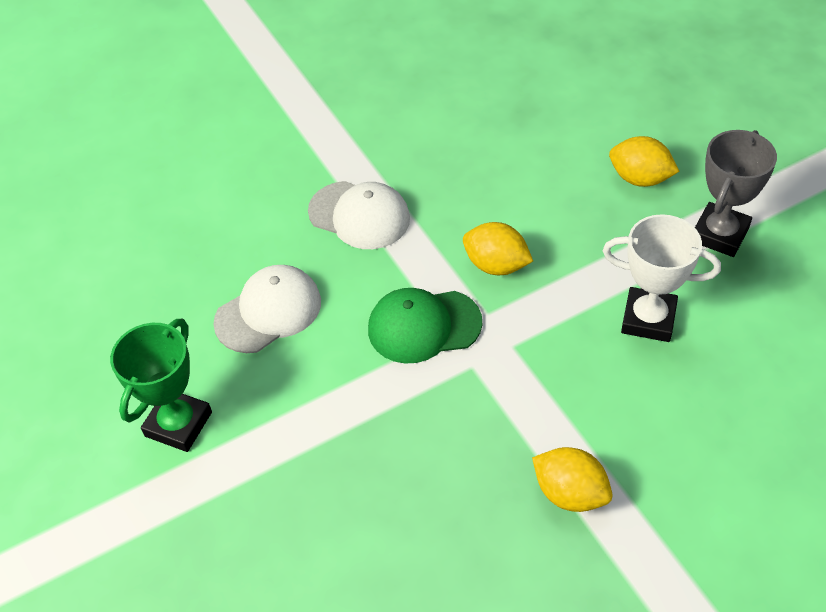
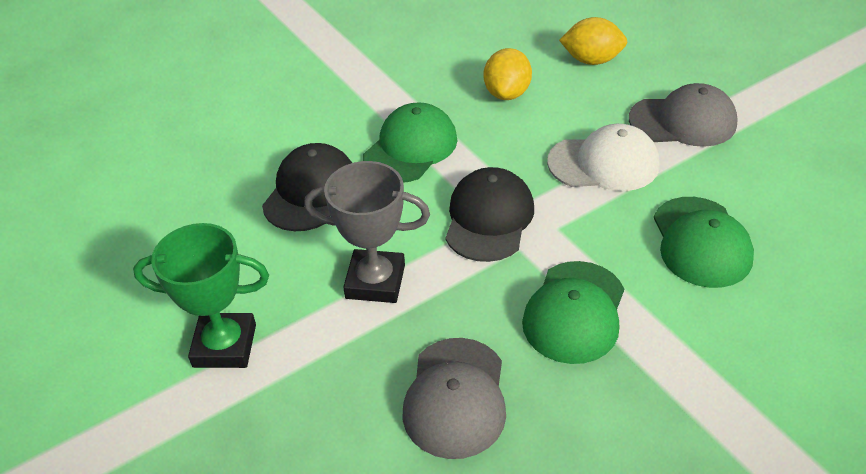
black cap: none = 0 -> [262,143,352,231] [445,167,534,262] = 2
green cap: [368,288,482,364] = 1 -> [363,102,457,183] [522,261,624,364] [654,197,754,288] = 3
grey cap: none = 0 -> [403,338,506,459] [629,83,738,147] = 2
white cap: [213,265,321,353] [308,181,410,249] = 2 -> [547,124,660,191] = 1
white trophy: [603,214,721,342] = 1 -> none = 0
yellow lemon: [463,222,533,275] [532,447,612,512] [609,136,680,187] = 3 -> [484,48,532,100] [559,17,627,65] = 2

